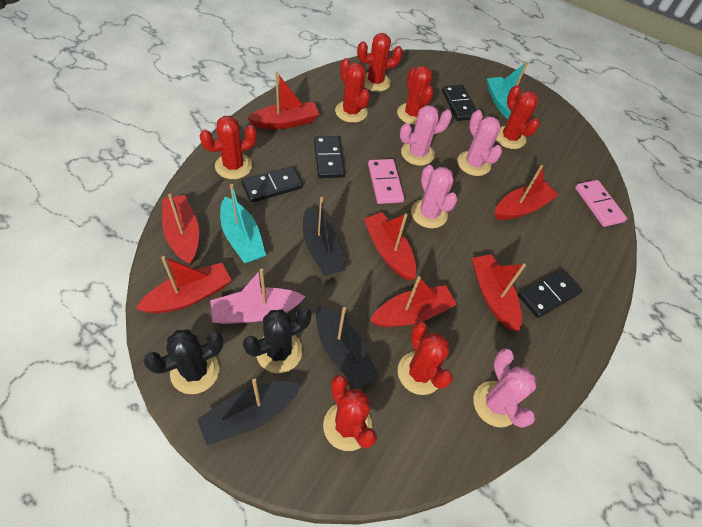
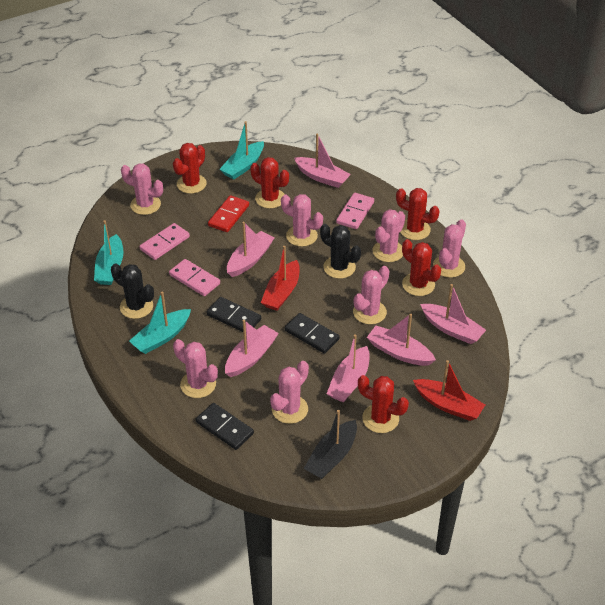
black boat: [197,378,301,445] [303,197,346,276] [316,306,379,389] = 3 -> [304,410,357,479] = 1
black domino: [241,166,303,203] [314,136,345,178] [442,85,477,121] [518,269,583,318] = 4 -> [196,403,254,450] [207,297,261,332] [285,313,340,353] = 3
pink boat: [210,269,306,324] = 1 -> [225,320,279,377] [227,222,275,277] [294,133,351,188] [326,334,370,402] [367,314,436,366] [420,284,486,344] = 6
pink cactus: [400,105,452,166] [411,165,458,228] [457,110,502,176] [474,348,536,428] = 4 -> [121,164,163,215] [173,339,218,398] [270,361,309,424] [281,194,323,247] [353,266,389,324] [372,209,405,262] [433,219,466,278] = 7
pink domino: [368,159,404,204] [575,180,627,227] = 2 -> [139,223,190,260] [169,259,220,296] [336,193,374,229] = 3
red boat: [136,256,232,313] [162,194,199,265] [247,72,319,129] [364,212,417,280] [370,276,457,327] [472,254,526,331] [495,165,559,220] = 7 -> [261,246,300,311] [413,360,485,421] = 2
red cactus: [199,116,257,179] [323,375,377,451] [335,58,370,123] [357,33,403,92] [397,66,433,125] [398,322,453,395] [496,85,540,149] = 7 -> [173,143,207,194] [250,157,289,209] [358,375,409,433] [396,188,440,240] [402,239,441,296] = 5
red domino: none = 0 -> [208,195,249,232] = 1
turquoise boat: [220,184,266,263] [487,62,528,119] = 2 -> [94,220,124,285] [129,291,191,354] [219,121,264,180] = 3

